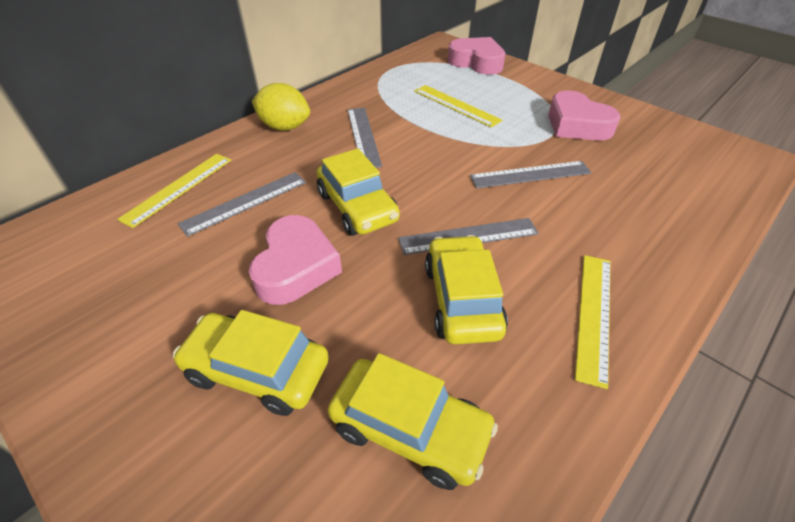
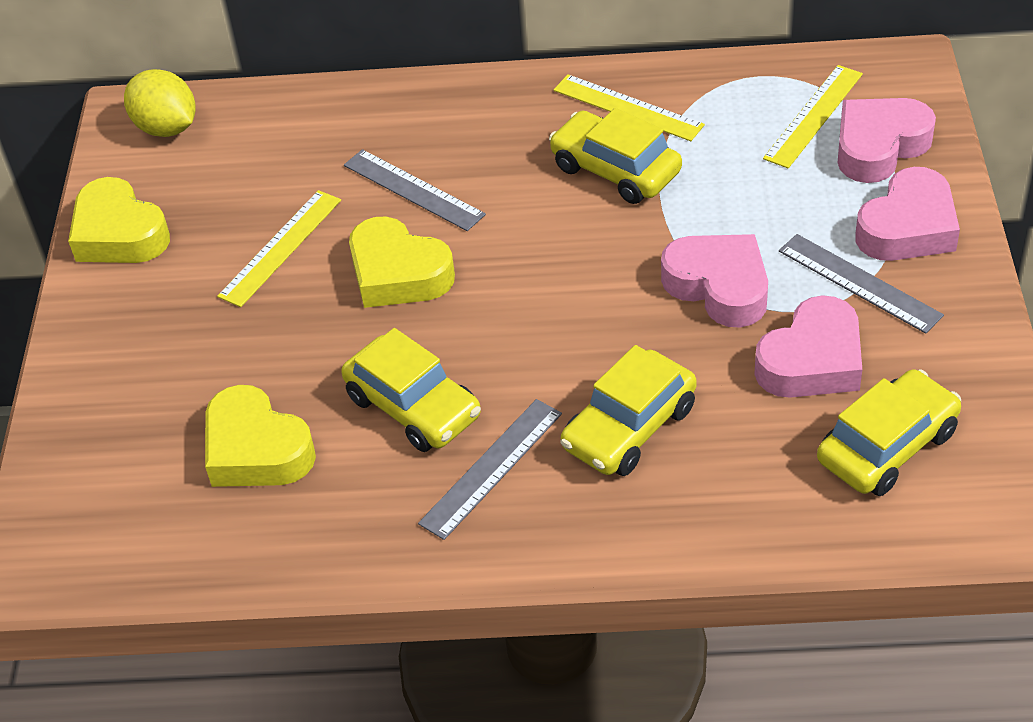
grey ruler: [178,172,306,237] [347,108,382,168] [398,218,539,255] [470,161,592,188] = 4 -> [344,149,486,231] [418,399,562,540] [779,234,944,334] = 3
pink heart: [249,215,342,305] [448,37,506,75] [548,90,620,141] = 3 -> [661,234,768,327] [754,295,862,398] [838,98,936,183] [855,167,960,261] = 4
yellow heart: none = 0 -> [68,177,170,263] [205,385,316,487] [349,217,455,308] = 3

